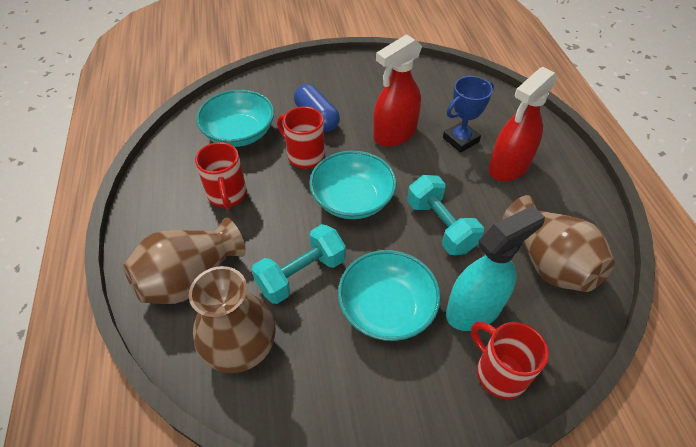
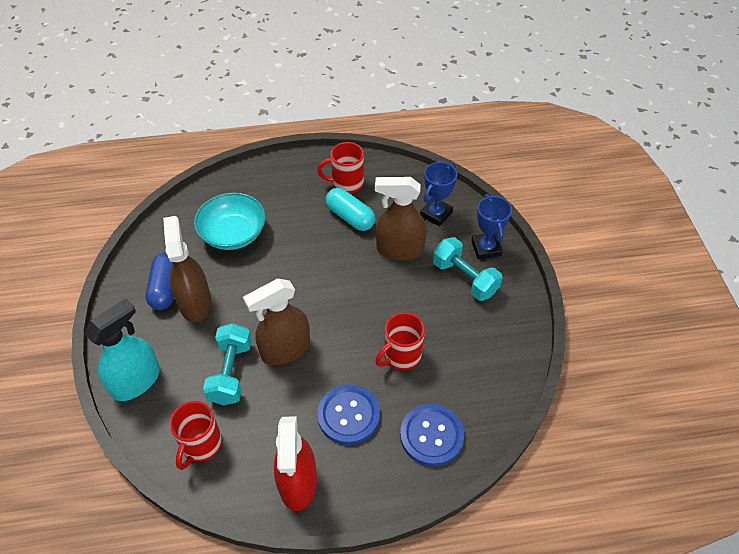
blue button: none = 0 -> [317,384,380,445] [400,404,464,466] = 2
blue trophy: [443,76,494,153] = 1 -> [420,162,457,227] [471,194,512,260] = 2
brown spray bottle: none = 0 -> [163,216,212,322] [243,279,310,365] [375,177,427,261] = 3
brown vase: [123,218,246,304] [189,266,275,373] [502,195,615,292] = 3 -> none = 0
red spray bottle: [373,34,422,147] [489,67,558,181] = 2 -> [274,416,317,511] = 1
turquoise bowl: [196,89,274,147] [309,151,396,219] [338,250,441,341] = 3 -> [194,192,266,250] = 1
turquoise capsule: none = 0 -> [326,188,375,231] = 1

